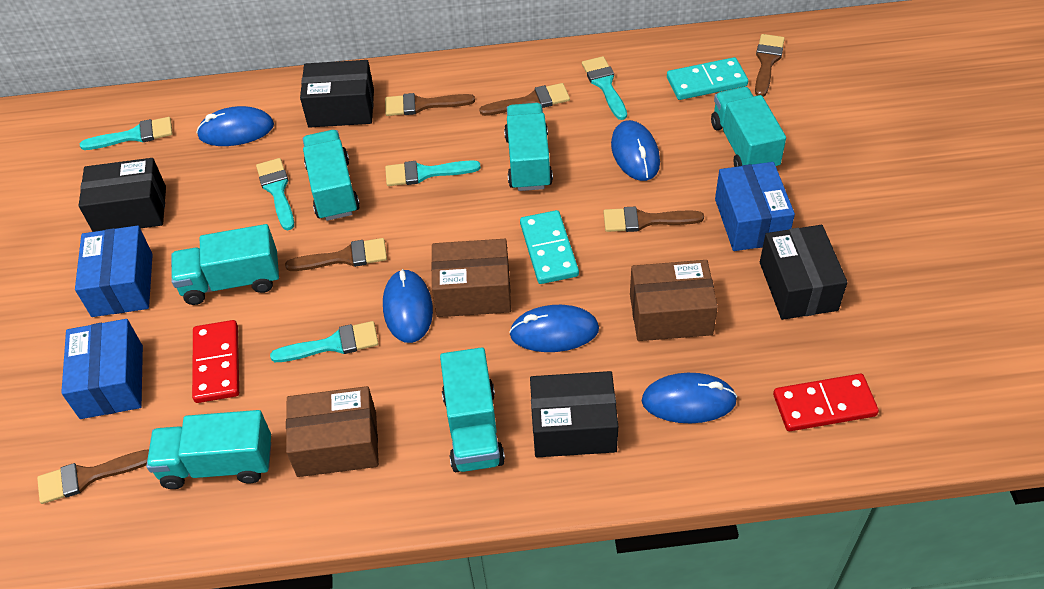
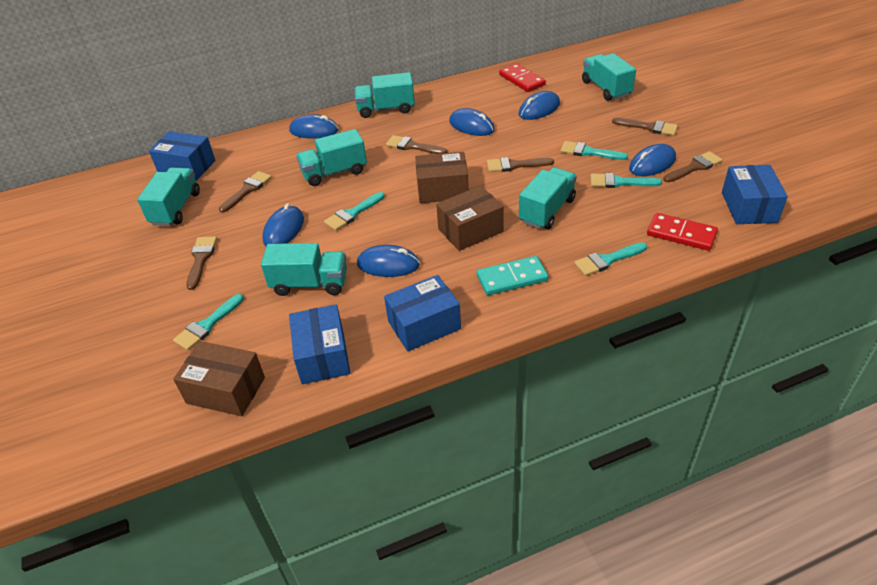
black box: [79,158,166,232] [300,60,374,128] [530,371,618,457] [760,225,848,320] = 4 -> none = 0
blue box: [61,319,143,419] [75,226,153,317] [715,162,795,251] = 3 -> [149,131,215,181] [289,304,350,384] [384,275,461,351] [722,165,788,224] = 4
blue mouse: [196,106,274,146] [383,269,433,343] [509,305,599,352] [611,120,660,181] [642,373,737,423] = 5 -> [262,203,304,246] [289,114,339,139] [357,245,420,277] [449,108,495,136] [519,91,560,120] [629,144,676,176] = 6
turquoise domino: [520,210,579,284] [667,57,748,100] = 2 -> [477,256,549,295] = 1

